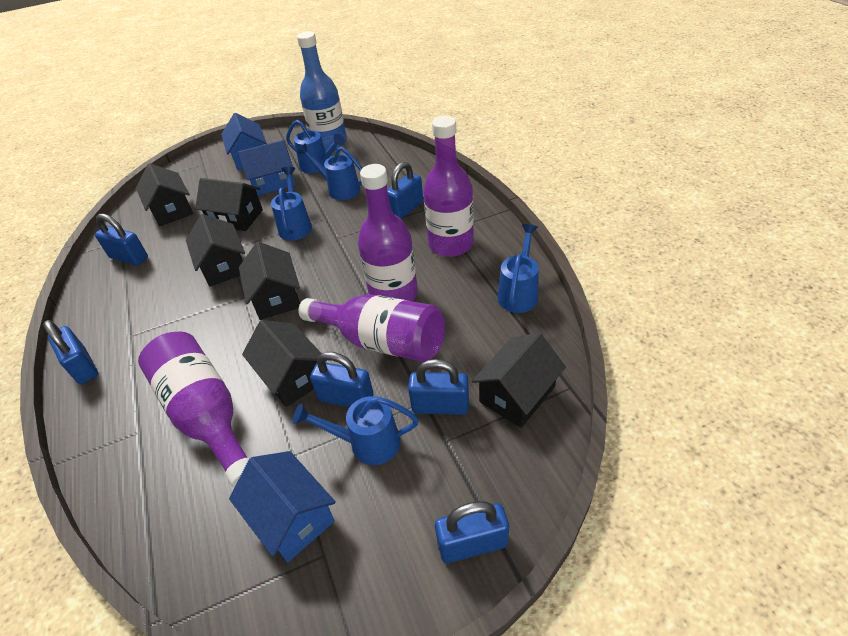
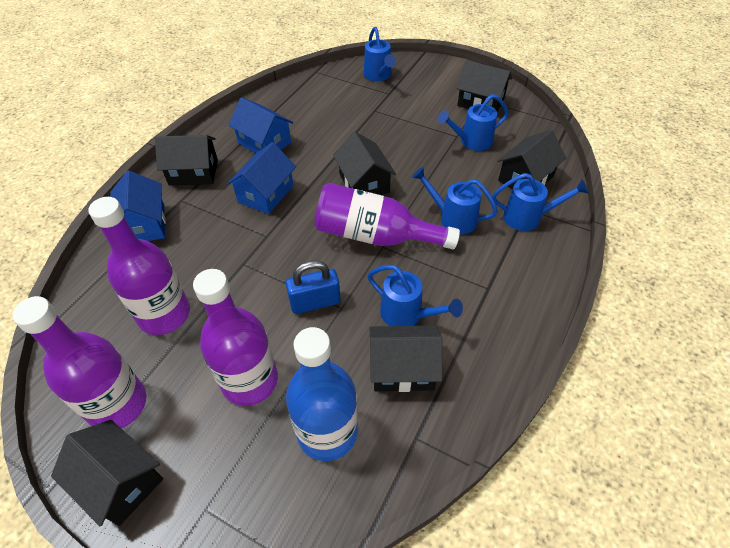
blue padlock: [43,320,98,384] [95,214,148,266] [310,352,374,407] [387,162,423,219] [408,359,469,415] [435,501,509,563] = 6 -> [286,260,341,314] = 1

